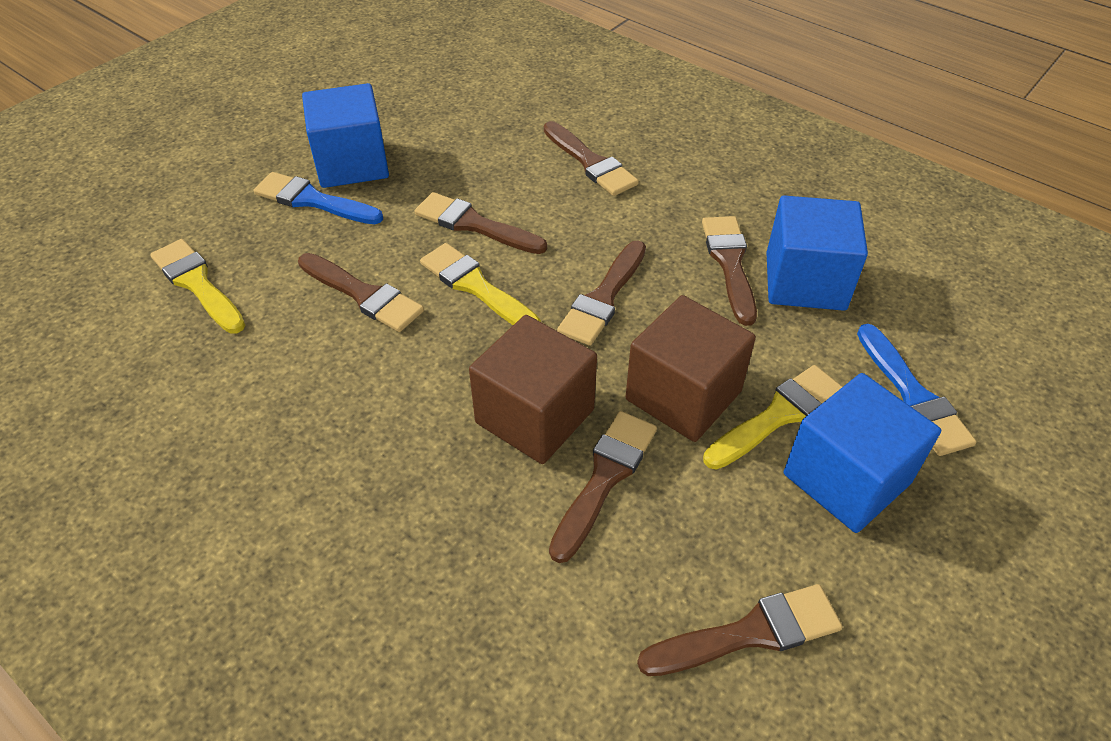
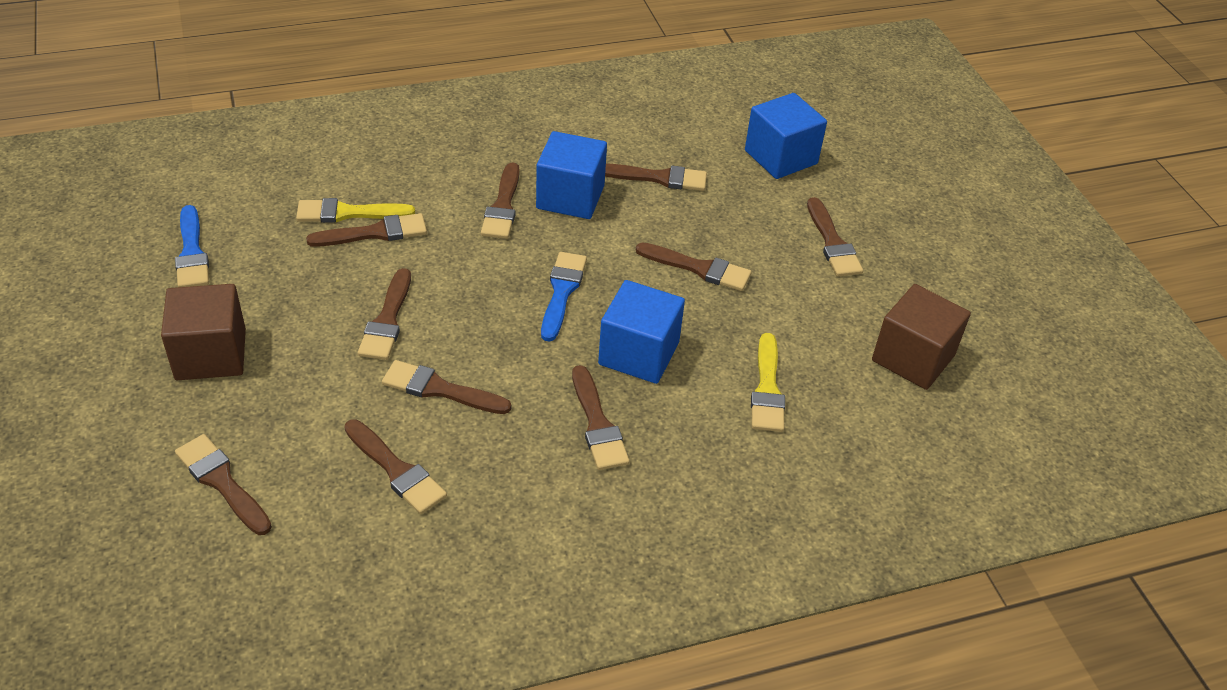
brown brush: [298,253,424,332] [415,192,547,254] [544,121,639,196] [549,411,657,563] [557,240,646,346] [637,584,842,676] [702,216,757,326] = 7 -> [175,434,272,535] [306,213,427,247] [344,419,447,514] [358,268,411,360] [382,360,511,414] [481,163,520,239] [572,365,630,470] [605,163,707,191] [636,242,752,291] [807,197,863,277] = 10
yellow brush: [150,239,246,334] [420,243,541,325] [703,365,842,470] = 3 -> [296,198,415,223] [751,333,785,432] = 2

